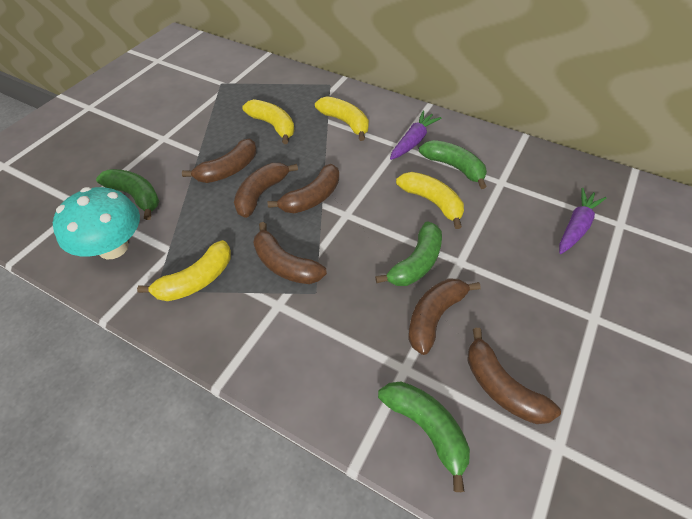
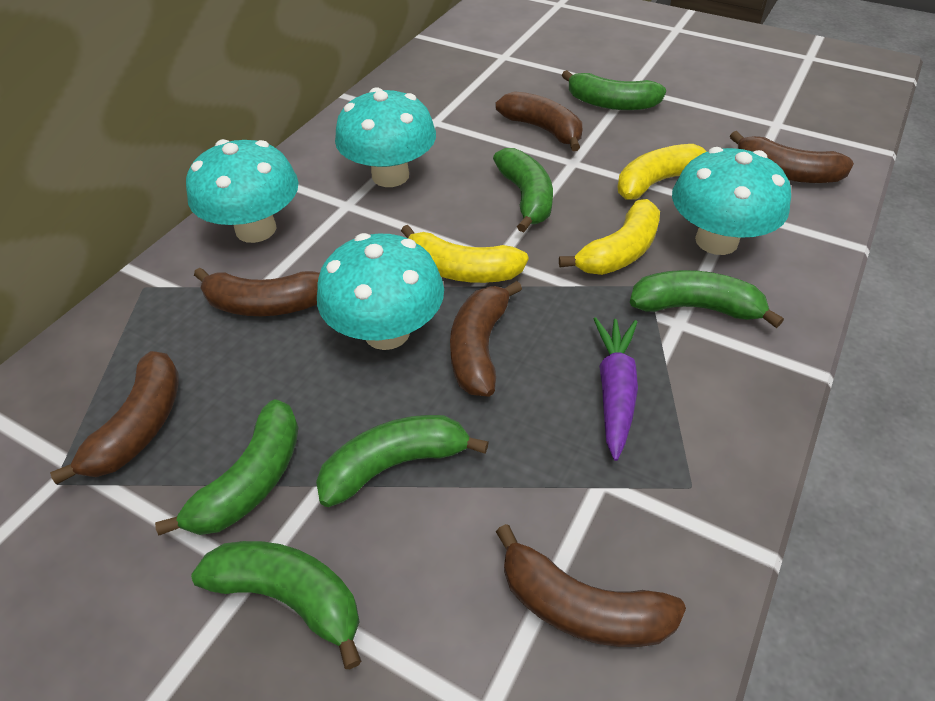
green banana: [96,169,159,220] [375,221,442,286] [378,382,470,492] [419,140,487,189] = 4 -> [155,399,299,535] [191,541,362,669] [316,415,489,507] [493,148,553,232] [562,70,666,110] [630,270,784,328] = 6
purple carrot: [390,110,442,160] [559,188,606,254] = 2 -> [594,317,638,461] = 1
turquoise mushroom: [53,187,140,259] = 1 -> [186,139,299,243] [317,233,444,350] [335,87,436,187] [672,147,791,255] = 4
yellow banana: [137,240,231,301] [242,99,294,144] [315,96,369,141] [396,172,464,229] = 4 -> [401,225,529,283] [559,199,660,275] [617,144,707,200] = 3

